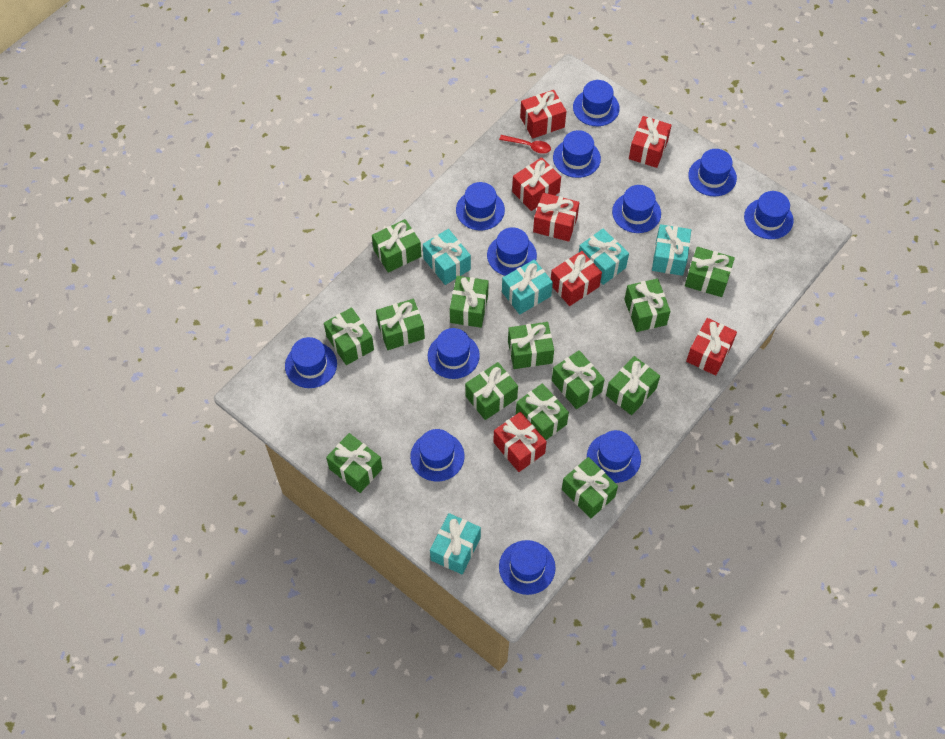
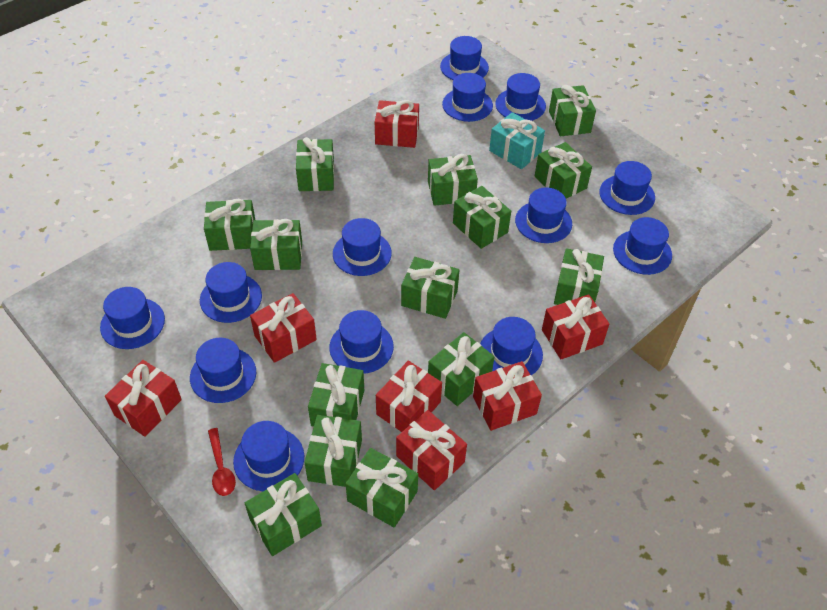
blue hat: [285,337,337,388] [410,429,465,482] [428,328,480,379] [456,182,505,230] [487,227,537,276] [499,540,555,595] [553,130,601,178] [573,80,620,126] [587,430,641,483] [612,185,661,233] [688,149,737,196] [744,191,794,239] = 12 -> [100,287,165,349] [190,338,256,403] [200,262,262,323] [233,421,304,491] [329,310,394,374] [333,218,392,276] [440,36,489,80] [442,73,493,122] [480,317,543,375] [495,73,546,121] [515,187,572,243] [599,161,655,215] [613,217,672,275] = 13
green gift: [324,307,374,365] [326,433,383,493] [372,219,421,273] [376,299,425,350] [450,276,489,328] [465,362,518,420] [508,322,554,369] [516,383,569,440] [552,350,605,409] [562,457,618,518] [606,356,660,415] [624,278,671,332] [685,247,735,297] = 13 -> [204,199,255,251] [245,473,322,556] [250,219,302,270] [296,137,334,191] [304,415,362,487] [308,363,365,427] [345,448,418,528] [401,257,459,319] [428,154,478,206] [428,332,494,406] [453,186,511,249] [535,142,592,198] [549,85,596,136] [554,248,604,305] = 14
turquoise gift: [423,229,471,285] [430,513,481,575] [502,259,553,315] [579,229,629,285] [652,224,691,276] = 5 -> [489,112,545,169] = 1

